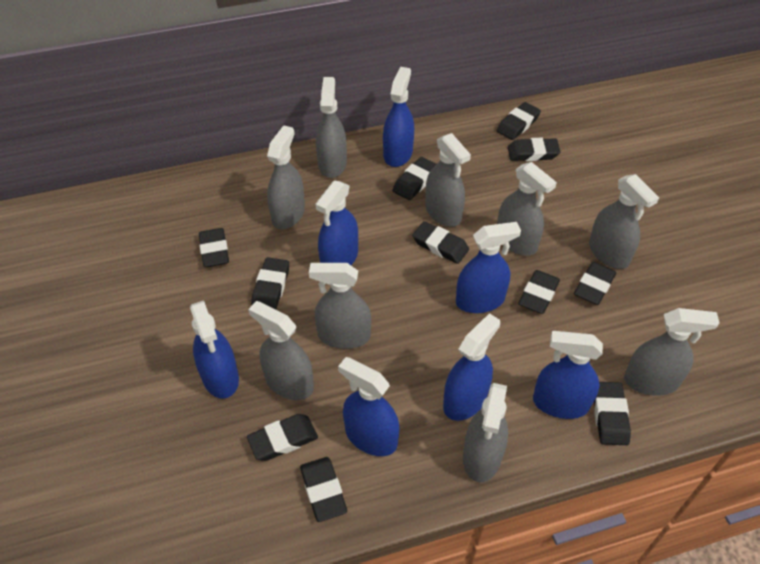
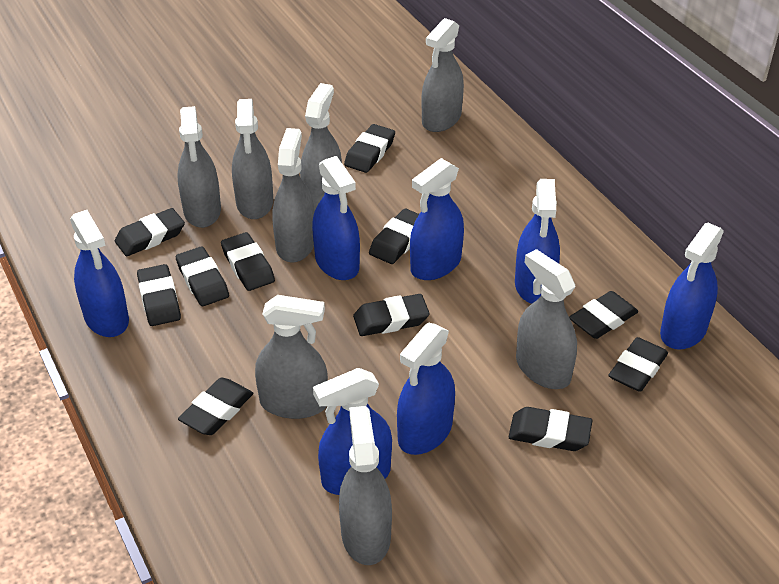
grey spray bottle: [248,301,314,400] [267,125,305,229] [309,263,371,349] [316,77,347,178] [425,133,471,227] [463,383,508,482] [497,162,557,256] [589,174,659,269] [624,308,720,396] = 9 -> [177,106,221,228] [232,99,273,219] [255,295,328,419] [272,128,315,262] [300,83,342,211] [339,406,392,565] [422,18,464,132] [516,249,577,389] = 8

